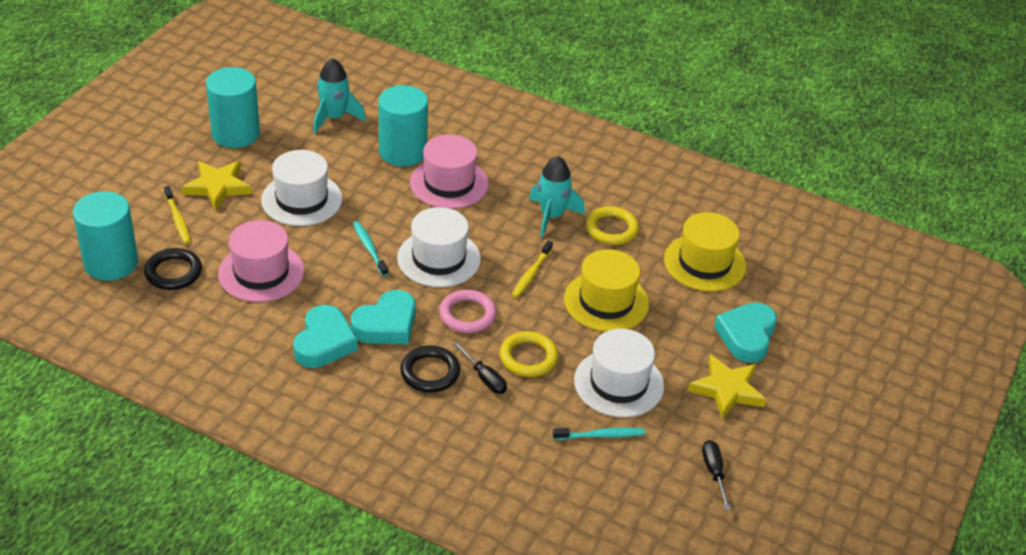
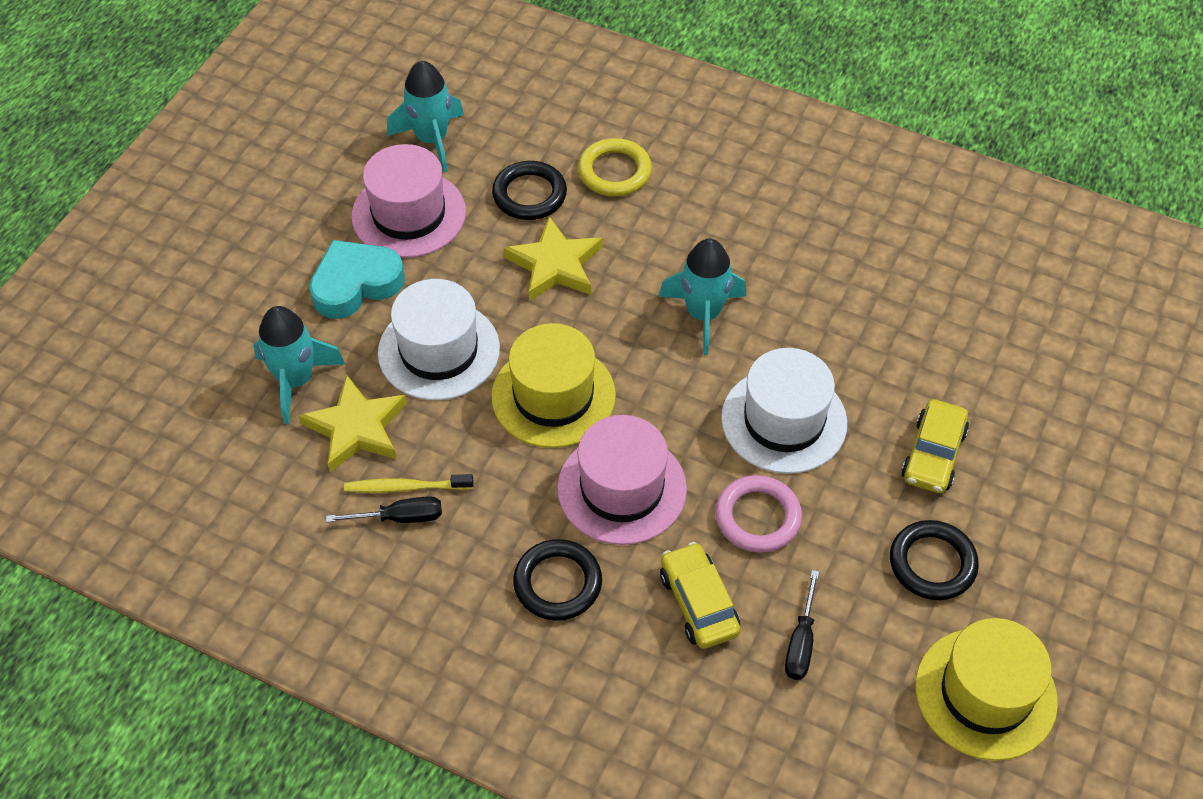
black ring: [144,248,202,290] [400,346,460,392] = 2 -> [492,161,567,220] [513,539,602,621] [890,520,979,600] = 3
turquoise cylinder: [73,191,138,281] [206,67,260,148] [378,85,428,167] = 3 -> none = 0
turquoise heart: [293,305,358,368] [351,290,416,344] [714,302,777,363] = 3 -> [309,240,405,319] = 1
turquoise rocket: [313,58,366,134] [529,156,585,238] = 2 -> [254,306,345,424] [387,61,464,172] [659,239,746,355] = 3
turquoise toothbrush: [353,221,388,277] [553,428,645,440] = 2 -> none = 0
white hat: [261,150,342,226] [397,207,481,287] [574,329,664,417] = 3 -> [378,279,500,400] [721,348,847,474] = 2
yellow car: none = 0 -> [660,542,741,649] [901,399,969,493] = 2
yellow ring: [500,331,558,377] [586,206,639,245] = 2 -> [578,138,652,196] = 1
yellow toothbrush: [164,186,191,244] [512,240,553,298] = 2 -> [344,474,473,493] = 1

